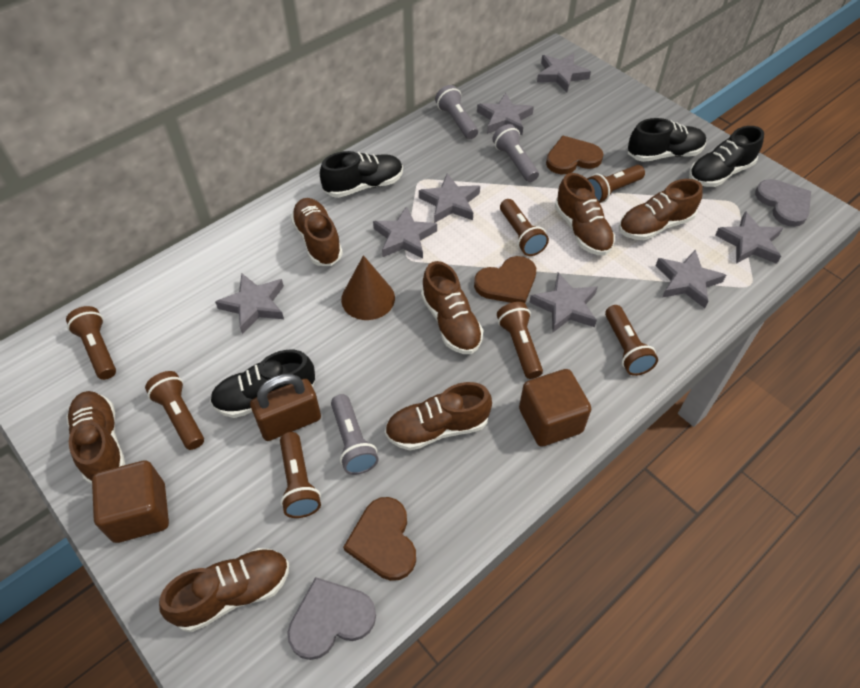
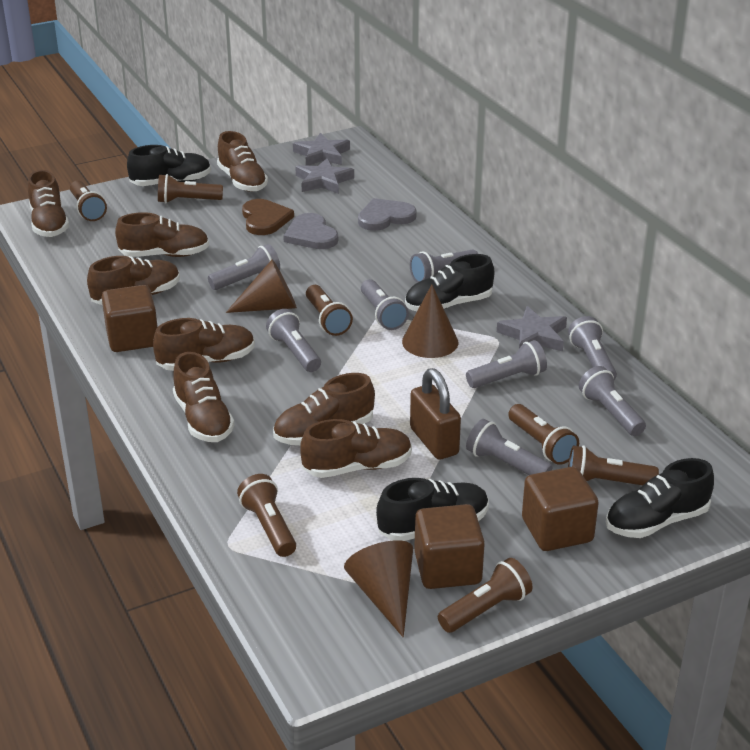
brown cone: [341,255,395,320] = 1 -> [226,259,297,313] [344,540,413,637] [402,284,458,358] = 3
brown cube: [92,461,169,543] [519,369,591,447] = 2 -> [102,285,158,352] [414,504,485,589] [522,467,599,551] = 3
brown heart: [343,497,416,581] [474,256,536,303] [546,136,603,174] = 3 -> [242,199,294,235] = 1
brown shoe: [66,391,125,485] [159,548,289,632] [291,198,343,266] [385,382,492,451] [421,261,483,354] [555,173,615,255] [619,179,702,240] = 7 -> [28,170,69,237] [87,256,180,305] [115,212,209,257] [153,318,255,371] [173,352,235,442] [217,131,268,192] [273,373,375,445] [300,419,412,478] = 8
grey flashlight: [331,394,379,475] [435,85,478,139] [492,124,539,182] = 3 -> [208,244,280,290] [266,309,321,372] [361,279,409,330] [410,249,478,283] [466,340,547,388] [466,419,552,475] [568,316,617,380] [579,366,646,436] = 8
grey star: [215,274,284,334] [373,206,437,259] [419,173,480,223] [477,93,534,135] [529,273,597,333] [537,53,591,92] [655,250,726,308] [715,211,783,264] = 8 -> [293,133,350,166] [295,158,354,194] [497,306,567,351] = 3

